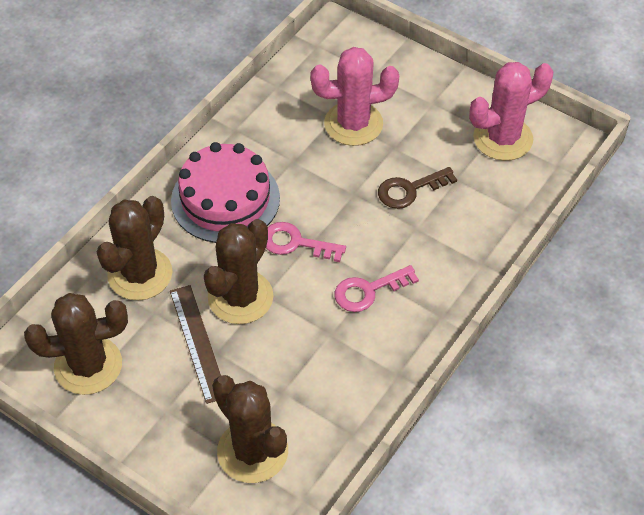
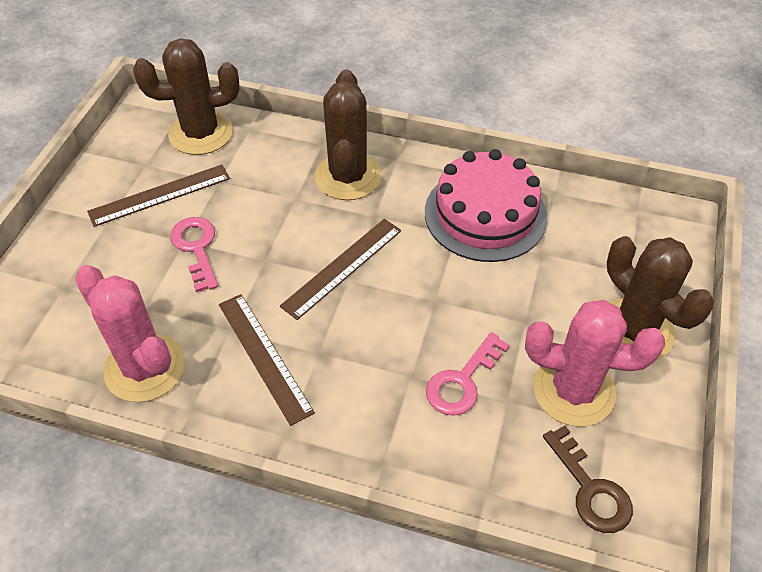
brown cactus: [24,293,128,395] [97,196,172,300] [204,219,274,324] [212,375,288,483] = 4 -> [133,38,240,155] [315,70,382,200] [607,236,714,360] = 3
brown ruler: [170,285,221,404] = 1 -> [87,164,230,227] [219,294,315,426] [280,219,401,320] = 3

